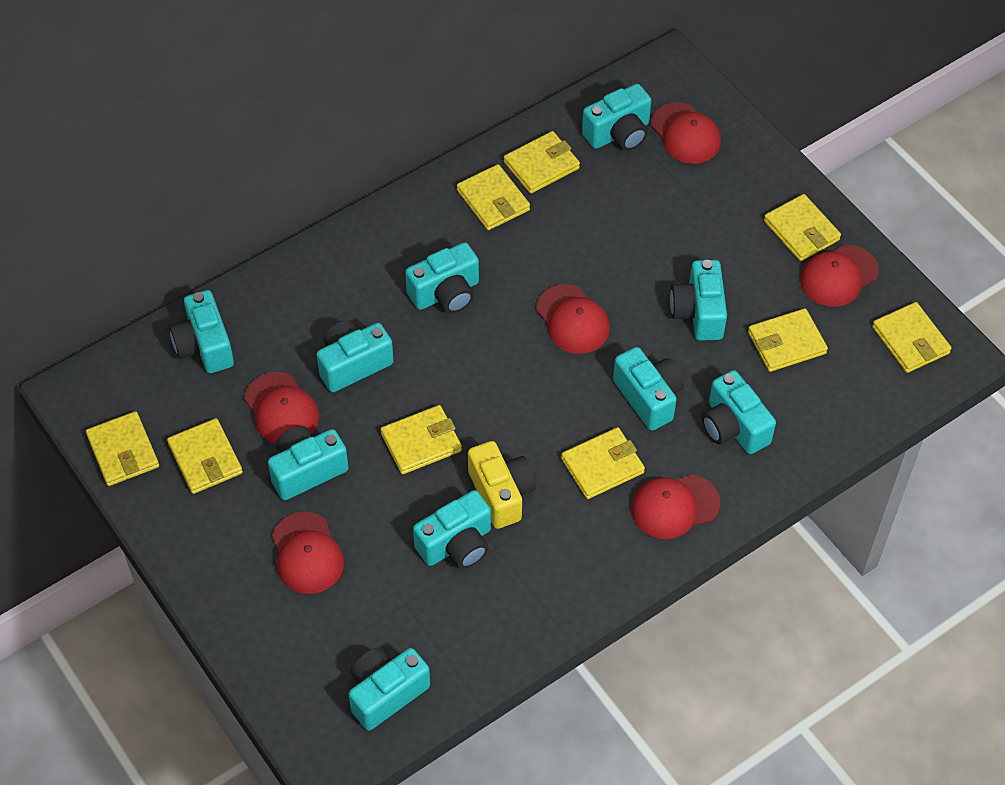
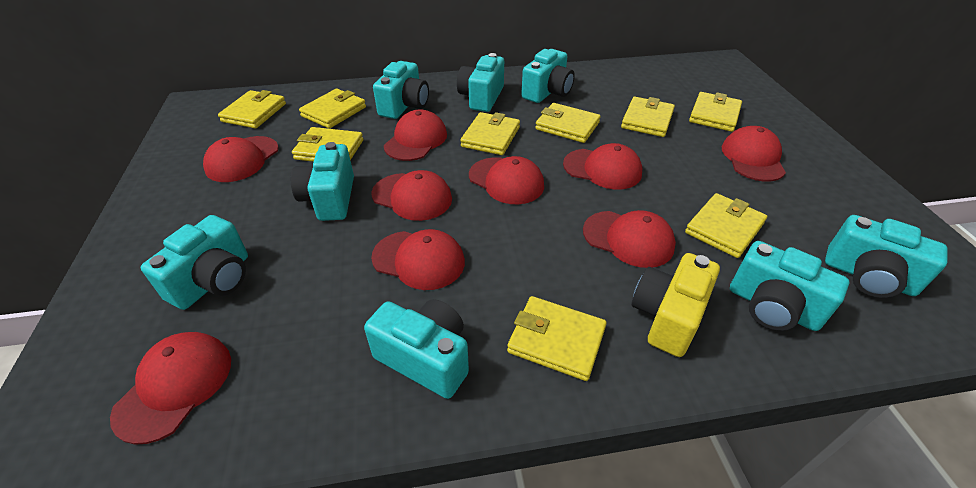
red cap: [244,372,319,444] [272,512,344,594] [536,284,610,354] [631,474,720,539] [651,102,721,164] [800,245,879,307] = 6 -> [110,332,231,445] [203,136,279,182] [371,170,452,221] [371,229,465,290] [384,109,447,161] [469,156,544,204] [563,143,642,190] [583,210,676,268] [722,126,786,182] = 9
turquoise camera: [169,290,234,373] [268,426,349,500] [316,321,394,392] [348,648,430,731] [405,242,479,313] [413,490,491,569] [582,84,652,151] [613,347,684,430] [670,260,727,341] [702,370,776,454] = 10 -> [141,215,248,310] [291,142,354,221] [364,299,469,399] [373,61,429,119] [457,53,504,112] [521,49,575,103] [730,241,849,331] [825,215,948,298] = 8

